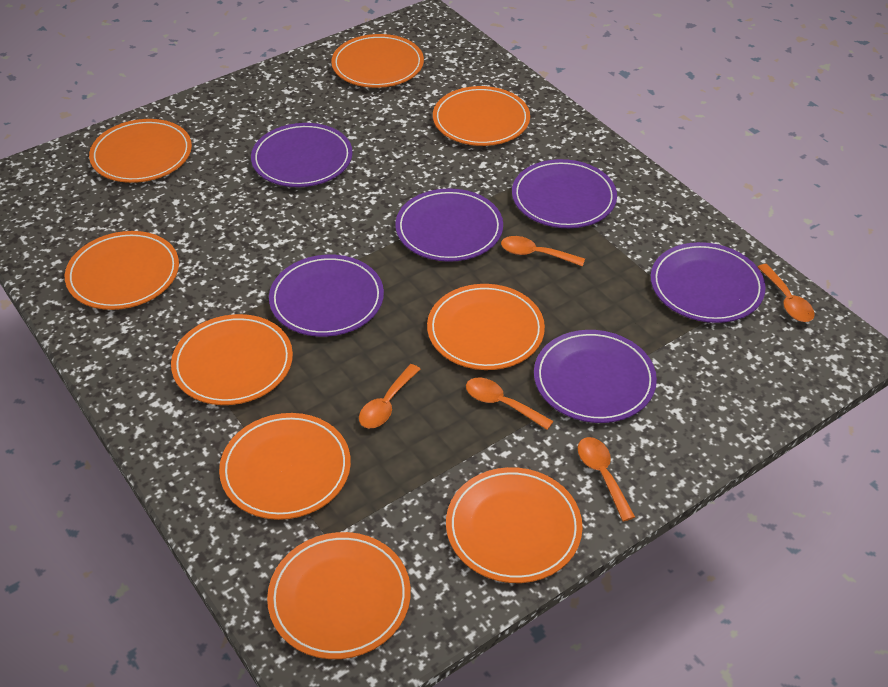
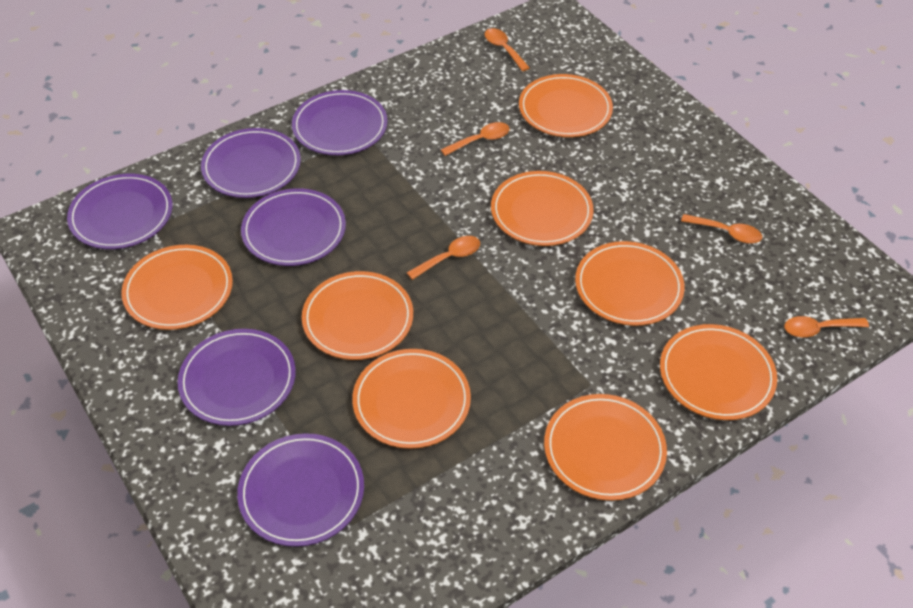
orange plate: [65,231,179,310] [89,119,192,183] [171,314,293,405] [219,413,351,520] [267,532,411,659] [331,34,424,88] [427,284,545,370] [433,86,530,146] [446,467,583,583] = 9 -> [121,245,233,330] [302,271,413,360] [352,349,471,449] [491,171,594,246] [519,74,613,137] [544,394,667,501] [575,241,685,326] [660,324,777,420] = 8

